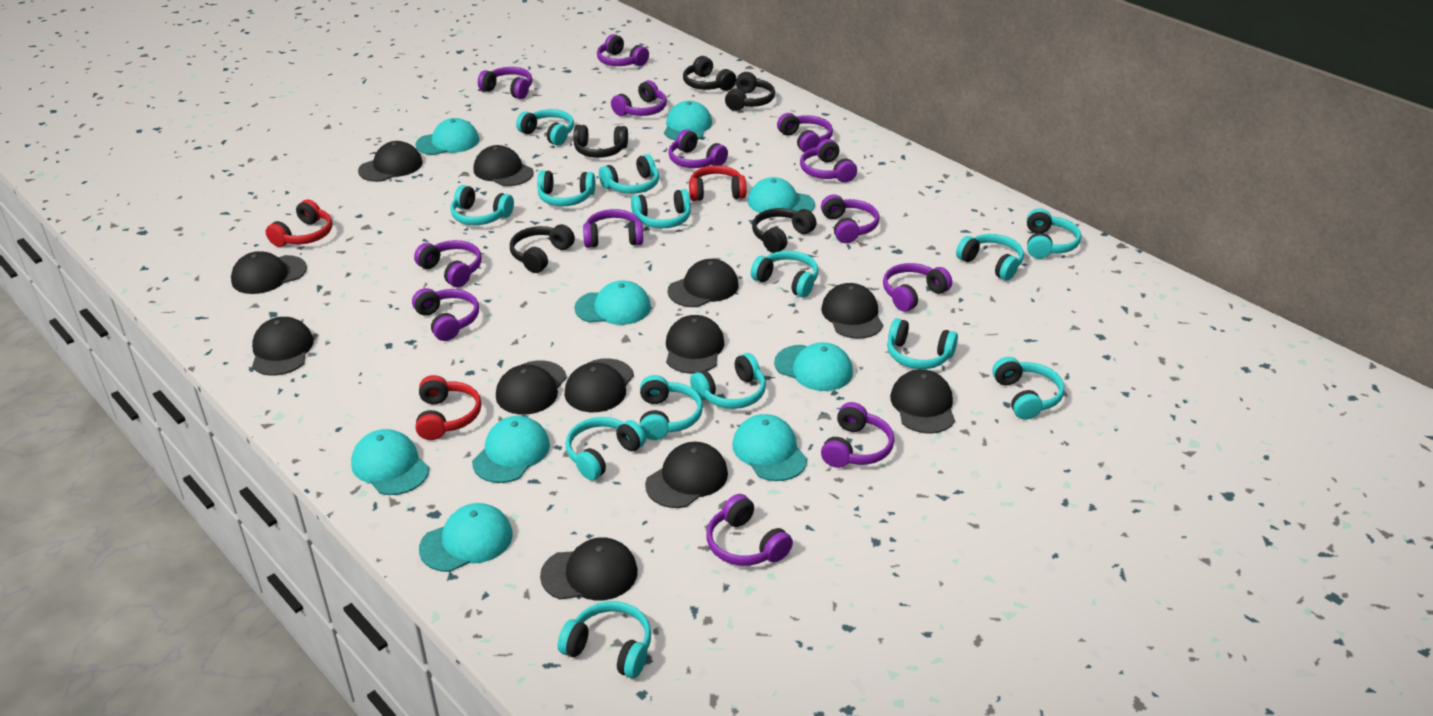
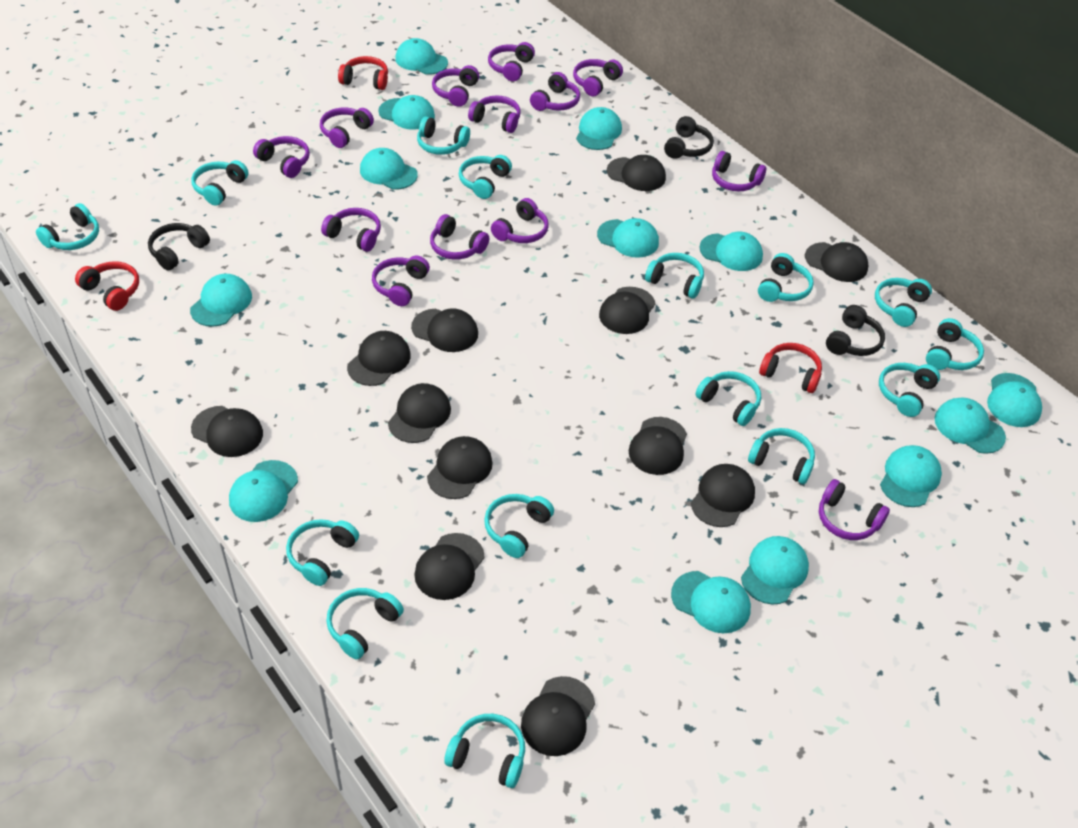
black headphones: [510,224,575,273] [573,124,628,158] [683,56,736,91] [725,72,775,111] [752,208,817,253] = 5 -> [148,223,210,271] [664,116,714,159] [826,305,885,356] = 3
turquoise cap: [351,429,429,495] [415,118,479,155] [419,503,513,572] [472,416,550,483] [574,280,651,325] [664,101,712,141] [732,414,807,481] [748,177,815,213] [774,342,853,391] = 9 -> [190,274,252,327] [229,460,298,522] [360,148,418,189] [378,95,435,130] [395,38,448,75] [576,107,622,150] [597,218,659,258] [671,571,751,633] [699,232,763,271] [741,536,809,605] [880,445,942,507] [934,398,1006,454] [987,373,1042,427] = 13
turquoise headphones: [450,185,514,225] [516,109,574,146] [537,170,595,206] [558,601,651,678] [565,417,646,480] [599,154,659,194] [631,189,691,228] [640,375,703,440] [690,353,766,409] [751,251,819,298] [887,318,958,369] [956,234,1024,281] [992,357,1064,420] [1027,208,1081,259] = 14 -> [36,203,99,250] [191,160,249,206] [286,519,359,586] [326,588,404,660] [417,116,470,155] [444,714,525,788] [459,155,512,199] [484,494,554,558] [645,253,704,298] [695,371,761,426] [748,428,815,484] [758,253,814,302] [875,278,932,327] [879,363,940,417] [926,318,984,370] = 15

